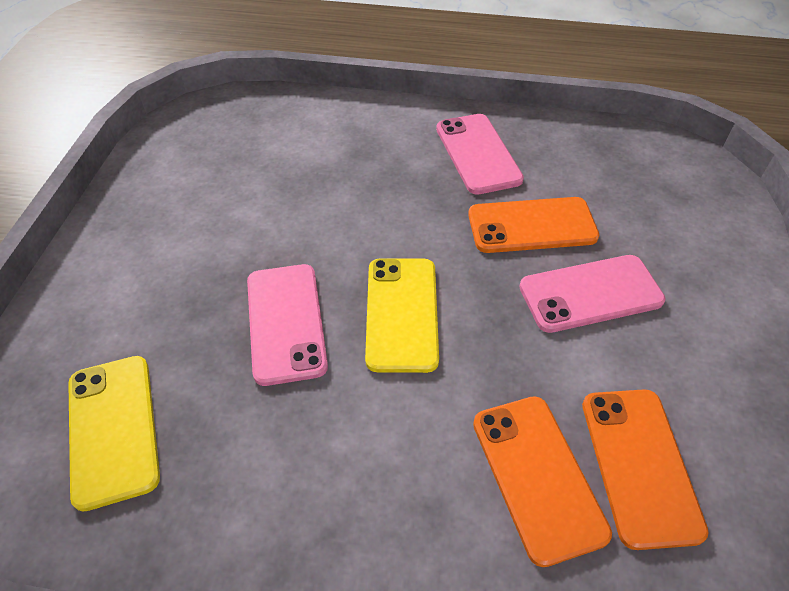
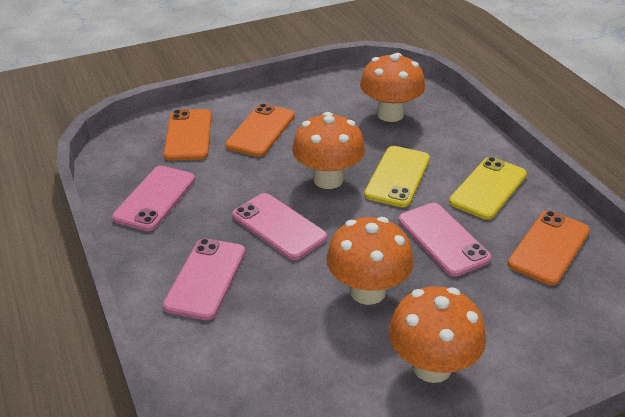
orange mushroom: none = 0 -> [292,112,365,189] [326,217,414,305] [360,53,425,122] [389,286,486,383] = 4
pink phone: [247,264,328,386] [436,114,524,195] [519,255,665,333] = 3 -> [112,166,195,231] [163,238,246,320] [232,193,327,260] [398,203,491,277] = 4

